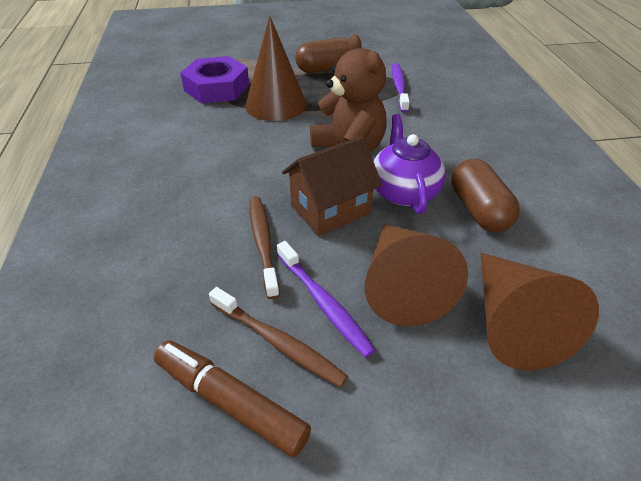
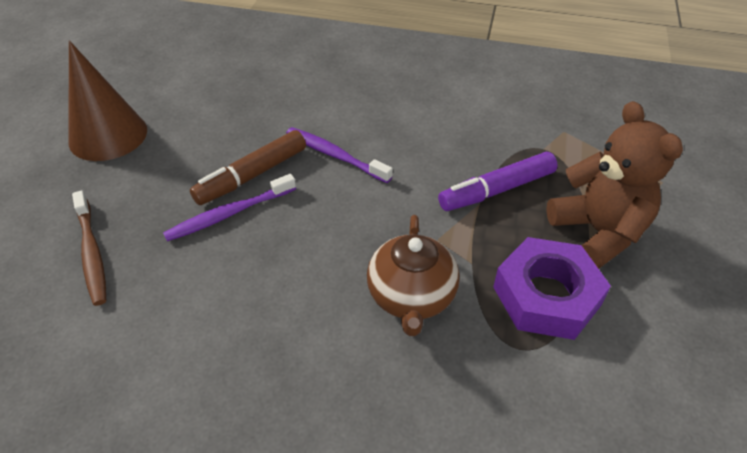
brown capsule: [295,38,349,73] [452,159,520,232] = 2 -> none = 0
brown cone: [245,16,307,121] [365,224,468,327] [481,253,599,371] = 3 -> [68,40,147,161] = 1
brown house: [282,136,382,236] = 1 -> none = 0
brown teapot: none = 0 -> [367,215,460,336] = 1
brown toothbrush: [209,287,348,387] [250,196,280,299] = 2 -> [72,191,106,306] = 1
purple marker: none = 0 -> [438,152,558,211] = 1
purple teapot: [373,114,445,214] = 1 -> none = 0

